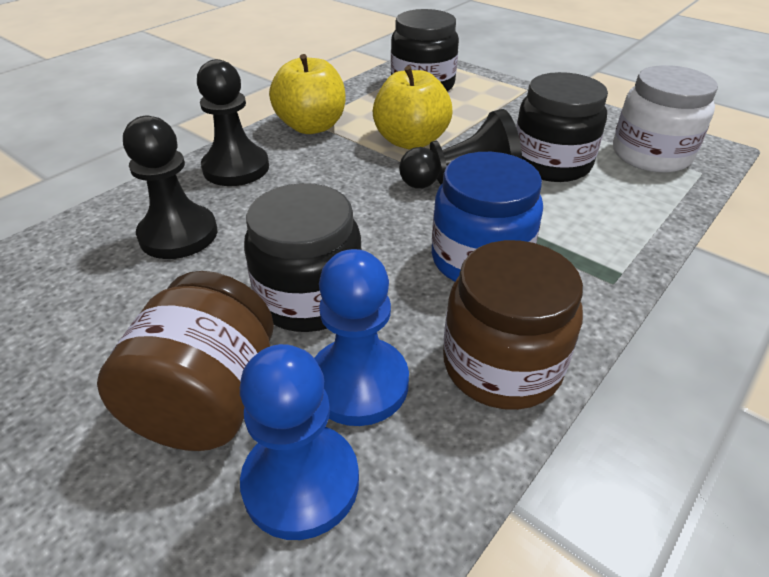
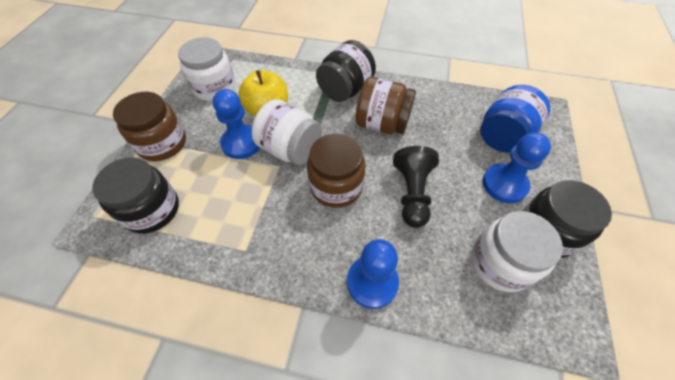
black pawn: [123,116,217,259] [197,59,269,186] [399,109,522,189] = 3 -> [393,146,439,228] = 1
blue pawn: [240,344,359,540] [315,249,409,426] = 2 -> [213,89,260,159] [347,239,399,309] [482,132,551,203] = 3
brown jar: [97,271,274,451] [443,240,583,410] = 2 -> [113,92,186,161] [307,134,366,208] [355,77,416,134] = 3
white jar: [613,65,718,173] = 1 -> [178,37,235,101] [252,99,322,165] [471,211,563,292] = 3
yellow apple: [269,54,345,134] [373,66,453,150] = 2 -> [238,70,288,117] = 1

